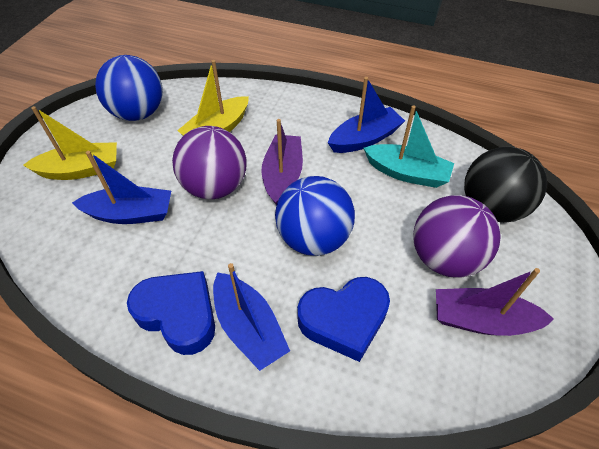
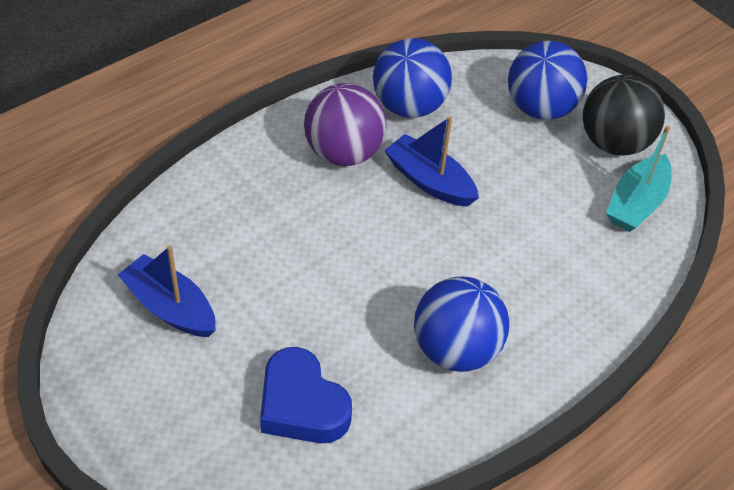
blue ball: [95,55,163,121] [275,176,355,256] = 2 -> [373,38,452,118] [414,277,509,372] [508,41,587,120] = 3
blue boat: [72,151,171,224] [213,263,290,371] [328,77,405,153] = 3 -> [118,245,216,337] [384,116,479,207] = 2
blue heart: [127,271,215,355] [297,277,390,362] = 2 -> [260,347,352,443] = 1
purple ball: [172,126,246,199] [413,195,501,278] = 2 -> [304,83,386,166] = 1
purple boat: [262,119,303,206] [436,268,554,336] = 2 -> none = 0
yellow boat: [23,106,117,180] [177,60,249,136] = 2 -> none = 0

